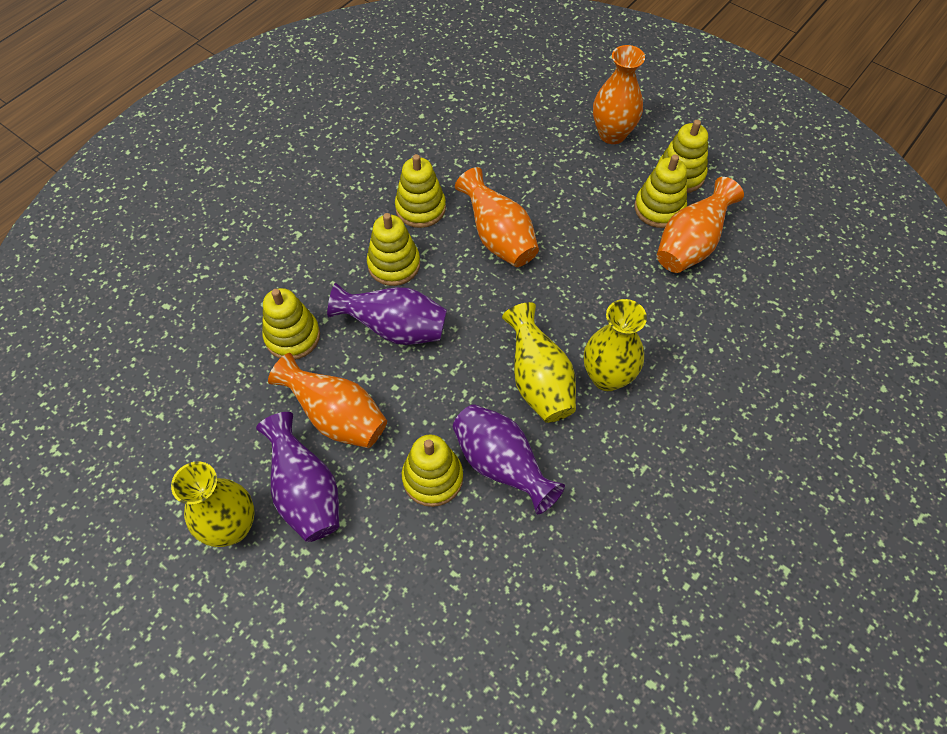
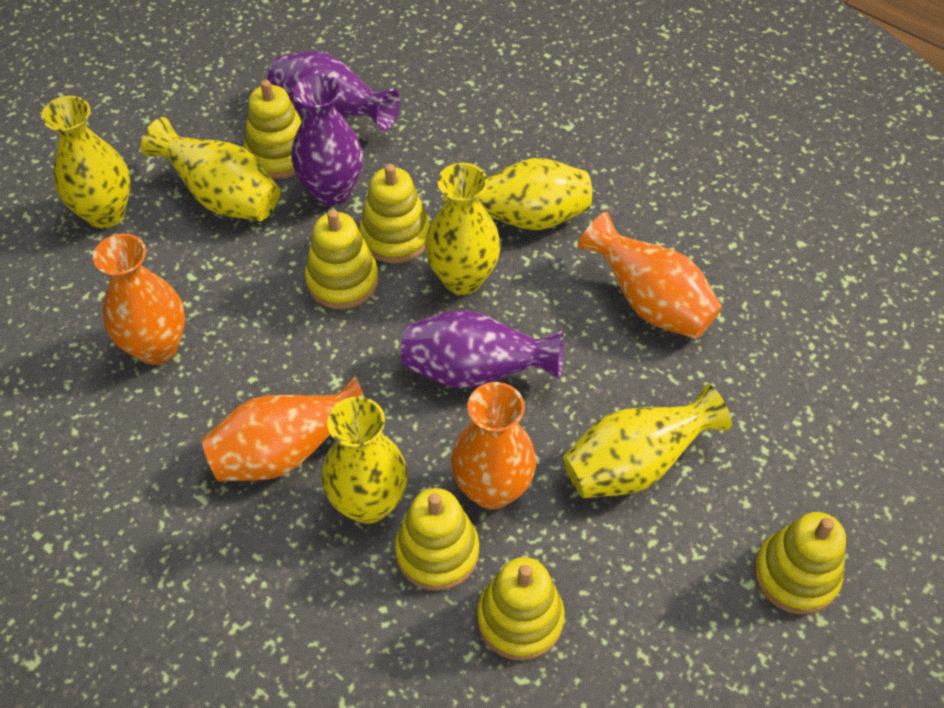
yellow vase: [171,462,255,547] [502,302,576,423] [584,299,647,391] = 3 -> [41,96,130,228] [141,117,280,221] [322,397,408,524] [425,163,501,295] [443,158,592,230] [563,384,732,498] = 6

